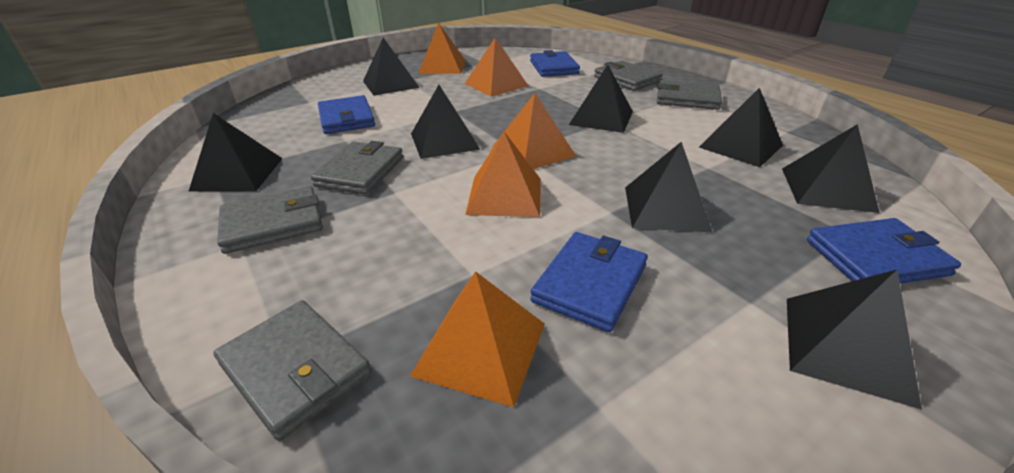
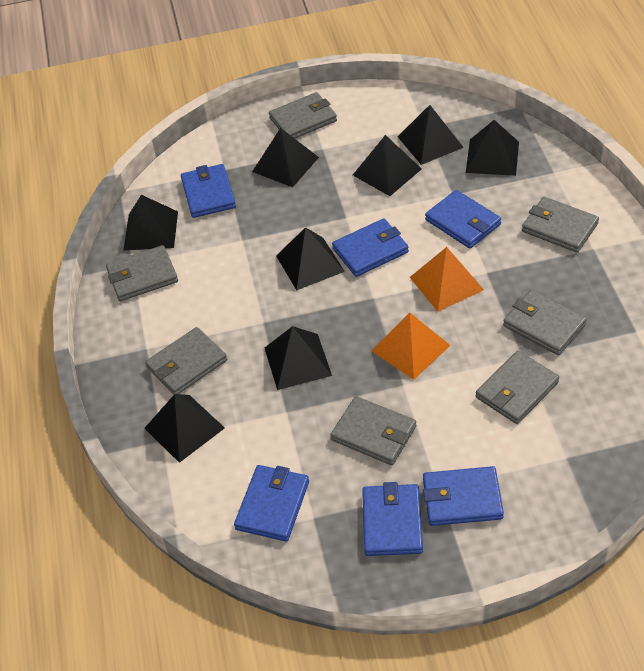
blue wallet: [318,95,375,134] [530,50,580,77] [530,232,648,332] [807,218,961,284] = 4 -> [181,164,236,218] [234,465,309,541] [332,218,409,277] [362,482,423,556] [423,466,504,526] [425,190,501,249] = 6
grey wallet: [213,300,371,441] [217,186,323,254] [311,141,403,195] [594,61,663,91] [657,80,722,110] = 5 -> [106,245,178,301] [145,327,227,395] [269,92,337,138] [330,396,416,465] [476,351,559,424] [503,290,587,355] [522,197,599,253] = 7
orange pyramid: [410,271,545,408] [418,23,466,74] [465,37,528,97] [465,132,541,217] [493,93,576,169] = 5 -> [372,312,451,380] [410,247,484,312] = 2

